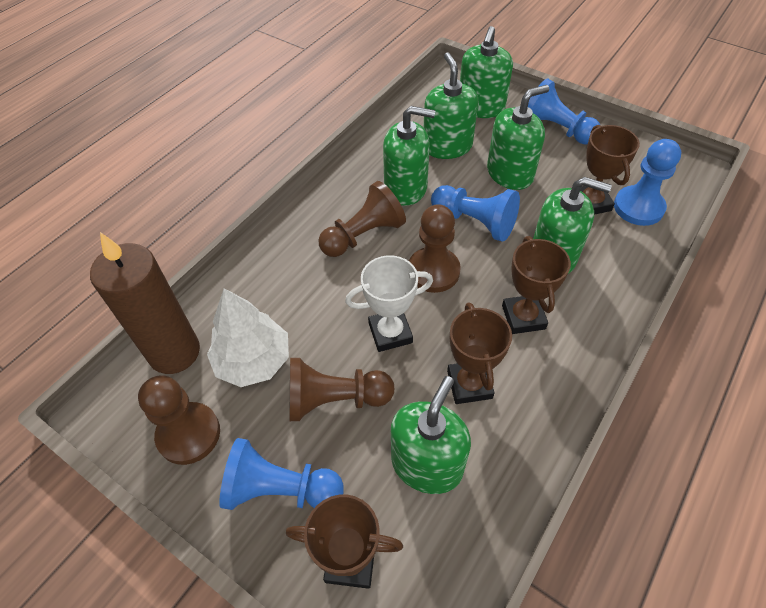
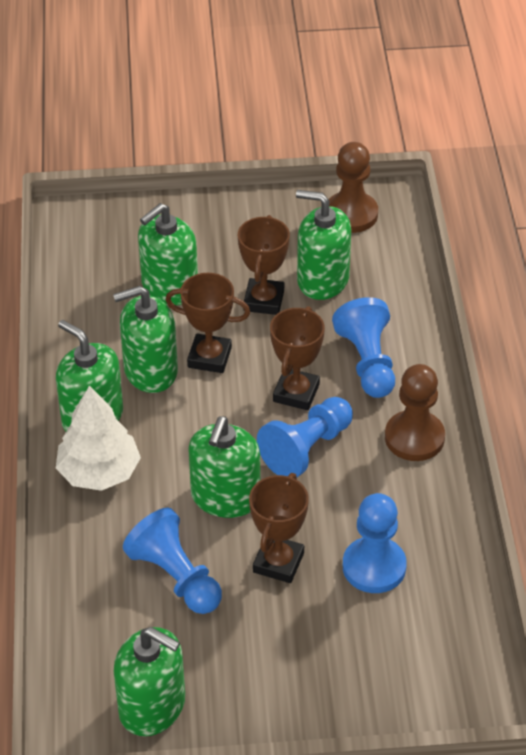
brown candle: [90,232,200,374] = 1 -> none = 0
brown pawn: [138,375,220,465] [290,358,394,421] [319,181,406,257] [409,204,461,293] = 4 -> [329,142,378,233] [385,364,445,461] = 2
white trophy: [345,255,433,352] = 1 -> none = 0

